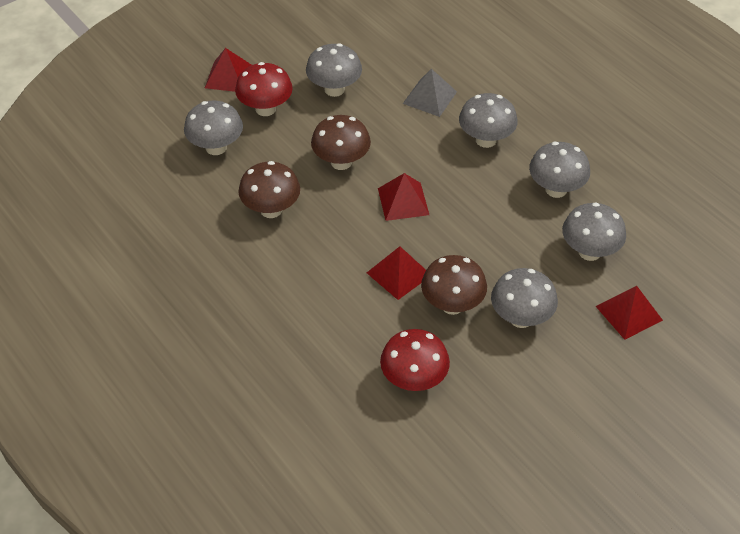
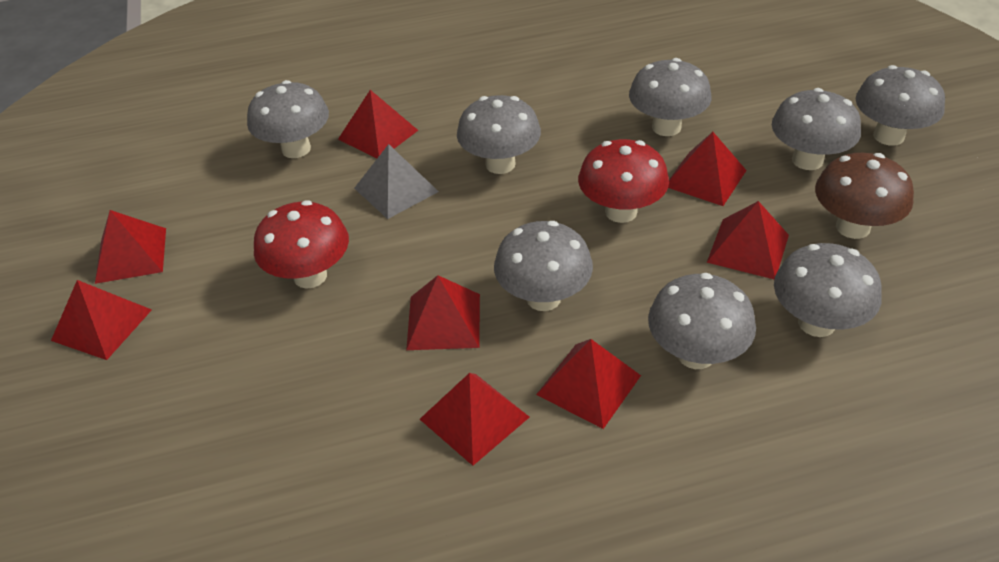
brown mushroom: [238,161,300,218] [311,115,371,170] [421,255,487,315] = 3 -> [815,153,914,239] = 1
grey mushroom: [184,101,243,155] [306,43,362,97] [459,93,518,148] [491,268,558,328] [529,142,590,198] [562,202,626,261] = 6 -> [247,80,329,158] [457,95,541,174] [494,221,593,311] [629,58,712,136] [648,273,756,369] [772,88,861,170] [774,243,882,337] [856,65,945,146] = 8
red pyramid: [205,48,251,92] [367,246,426,300] [378,173,429,221] [596,286,663,340] = 4 -> [51,280,152,360] [95,210,166,284] [338,90,418,158] [406,275,480,350] [420,373,529,466] [536,339,641,429] [668,132,747,206] [707,201,789,279] = 8

